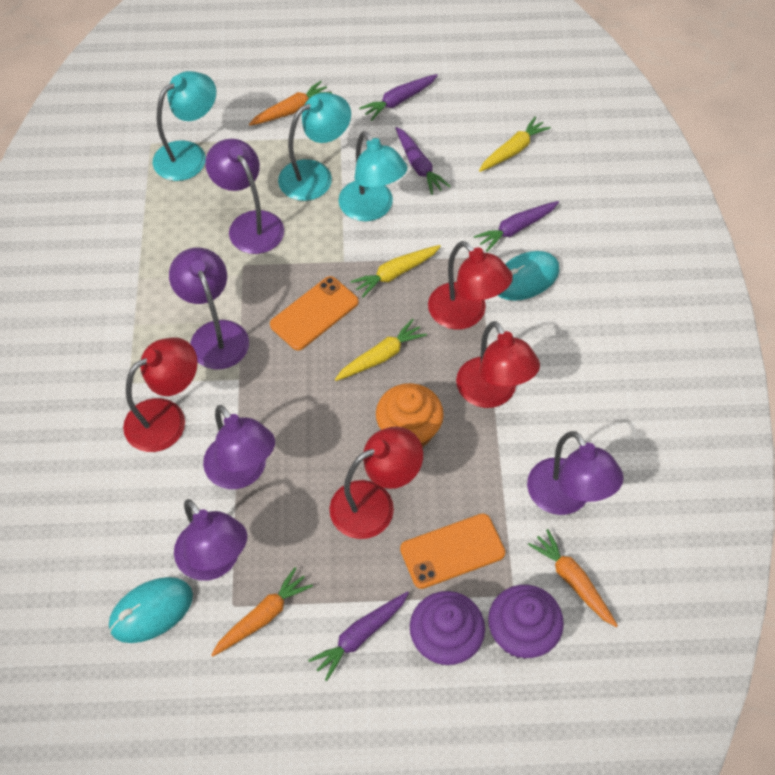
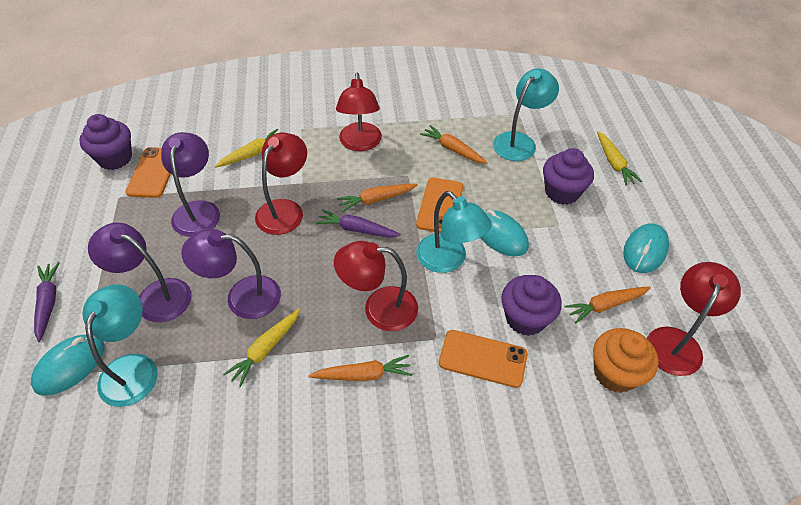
orange carrot: [211,567,313,657] [249,81,332,126] [528,529,618,627] = 3 -> [308,355,412,381] [337,184,418,212] [420,125,488,164] [564,286,651,324] = 4
orange phone: [270,276,359,350] [400,513,505,589] = 2 -> [126,147,171,198] [416,177,463,233] [439,330,528,388] = 3
purple carrot: [308,591,409,681] [359,74,438,121] [395,127,451,195] [474,201,559,252] = 4 -> [34,262,60,342] [316,209,401,237] = 2
purple cupcake: [410,591,485,665] [488,585,564,659] = 2 -> [79,114,132,170] [501,275,562,336] [543,148,594,205] = 3
purple lamp: [169,247,249,369] [174,499,247,581] [203,405,275,489] [205,139,284,254] [527,431,624,515] = 5 -> [88,223,192,322] [161,132,220,237] [181,229,281,319] = 3
turquoise mouse: [109,577,193,643] [498,251,559,301] = 2 -> [31,334,105,396] [481,209,529,256] [623,223,669,273] = 3

